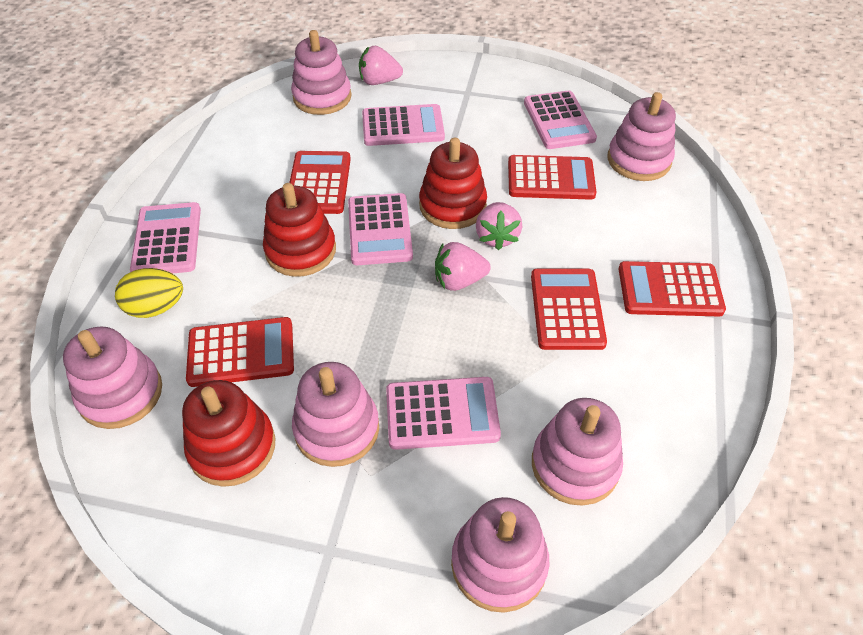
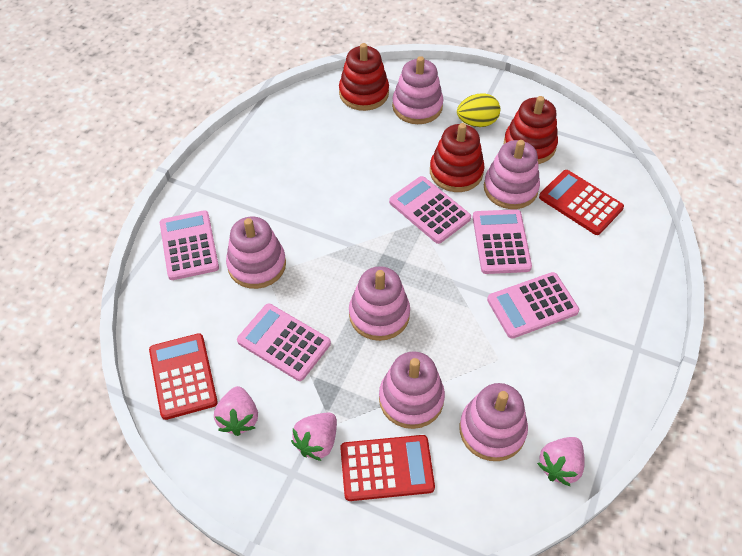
red calculator: [186,317,294,387] [289,151,351,214] [508,155,596,200] [531,269,607,350] [619,261,726,316] = 5 -> [149,333,218,420] [340,435,435,501] [539,170,624,235] = 3

